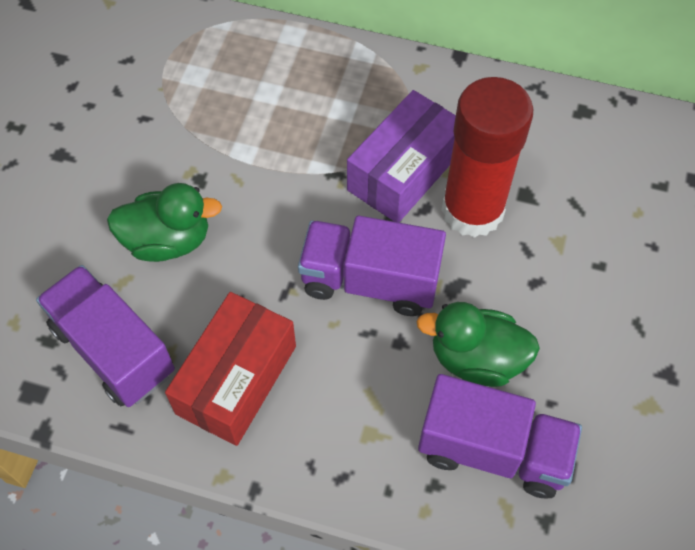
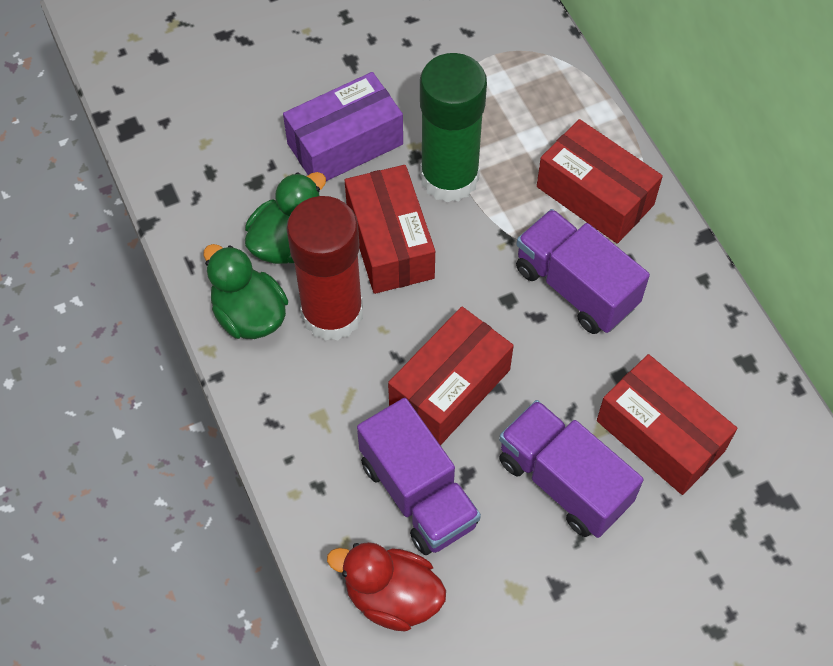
green glue stick: none = 0 -> [420,53,487,202] = 1
red box: [165,292,296,446] = 1 -> [345,165,435,294] [388,306,514,446] [537,119,663,244] [597,354,737,495] = 4
red duck: none = 0 -> [327,542,446,631] = 1

